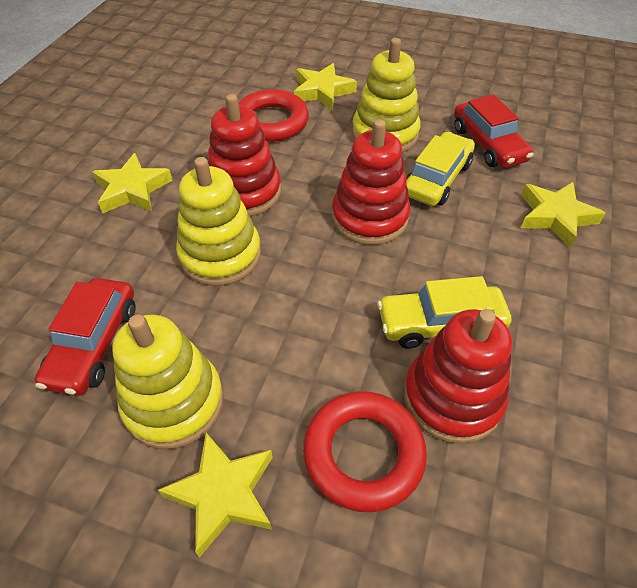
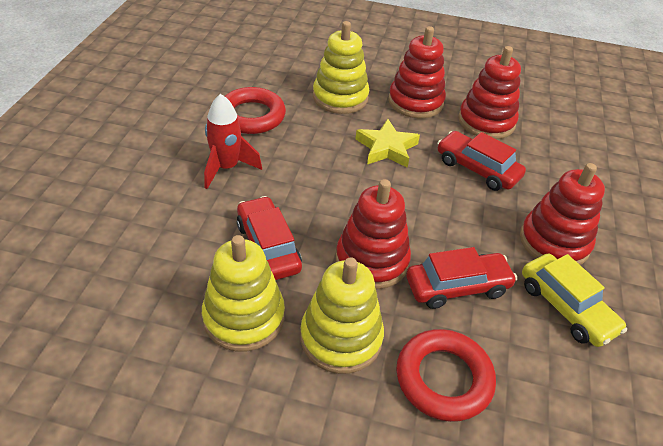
red car: [35,278,135,396] [454,95,534,168] = 2 -> [237,196,302,280] [406,247,517,309] [437,131,526,191] = 3
red rocket: none = 0 -> [204,94,262,189] = 1
red stacking toy: [208,94,281,216] [332,119,410,245] [404,309,512,444] = 3 -> [336,179,411,289] [388,26,446,118] [458,46,521,139] [520,163,605,265] = 4
yellow car: [377,276,511,349] [406,132,475,206] = 2 -> [522,253,627,347] = 1
yellow star: [92,153,173,213] [158,433,273,558] [294,63,357,110] [521,182,606,248] = 4 -> [355,119,420,168] = 1

